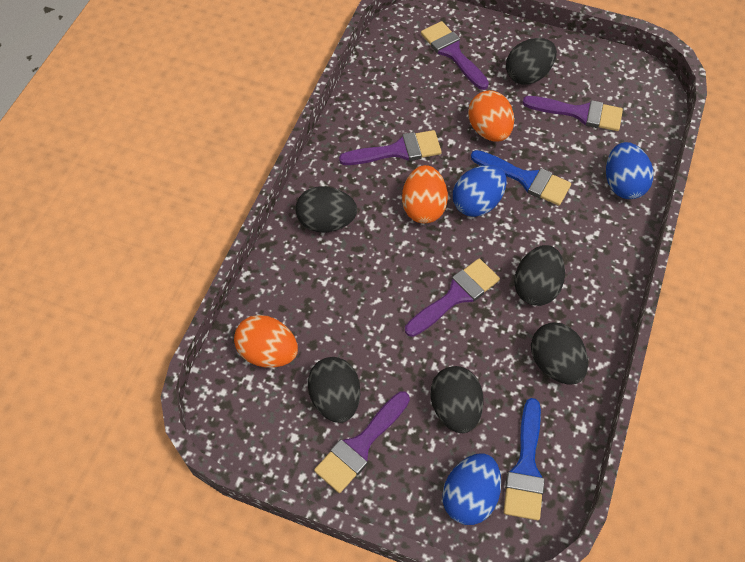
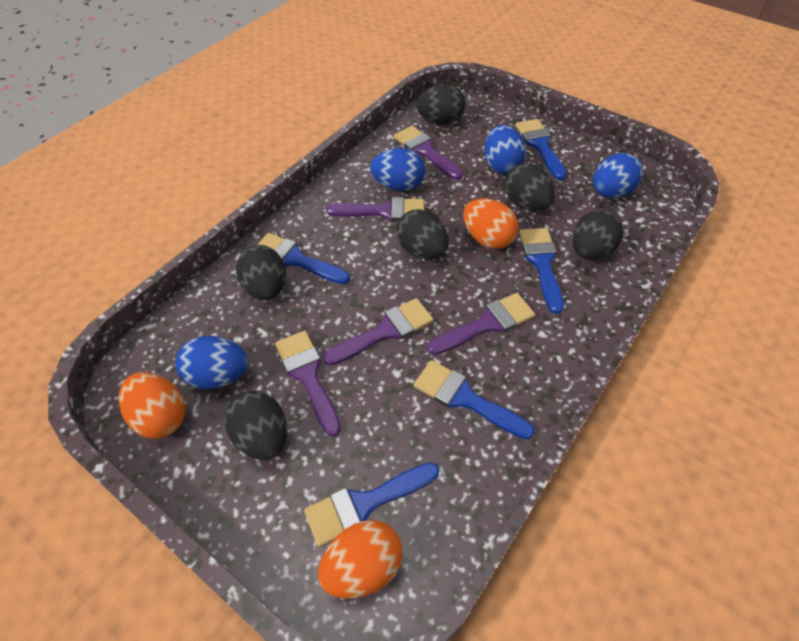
blue brush: [471,150,571,206] [504,398,545,520] = 2 -> [257,233,350,284] [304,463,439,547] [413,360,535,439] [516,119,567,180] [519,228,564,314] = 5
blue egg: [442,453,501,525] [453,165,507,217] [606,142,653,199] = 3 -> [175,336,248,389] [370,148,426,191] [484,125,526,174] [593,153,643,198] = 4

